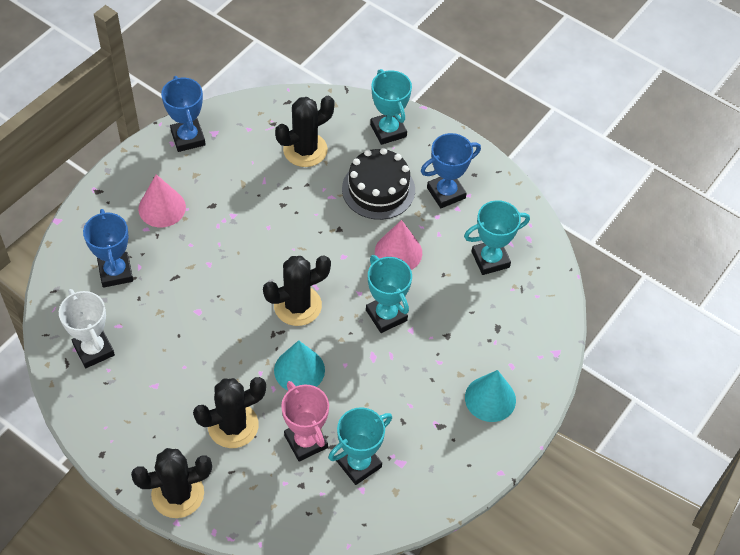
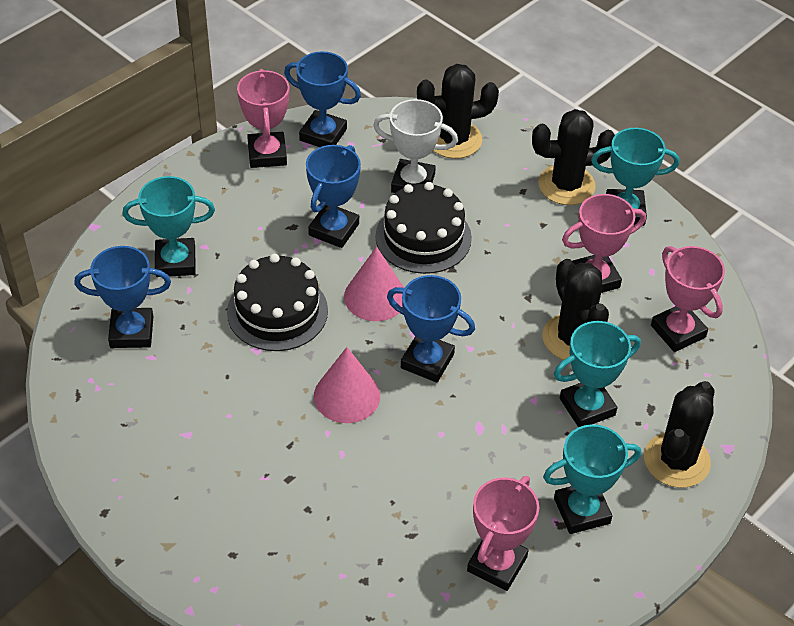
black cake: [342,148,415,220] = 1 -> [227,254,328,351] [375,182,472,274] = 2
blue trophy: [83,209,133,288] [161,76,206,152] [421,133,481,208] = 3 -> [74,246,171,348] [284,51,361,147] [306,145,361,248] [387,275,475,383] = 4
pink trophy: [281,381,329,461] = 1 -> [237,69,289,168] [467,476,539,591] [562,194,646,293] [651,246,725,352] = 4
turquoise cone: [274,340,325,390] [465,370,516,422] = 2 -> none = 0

